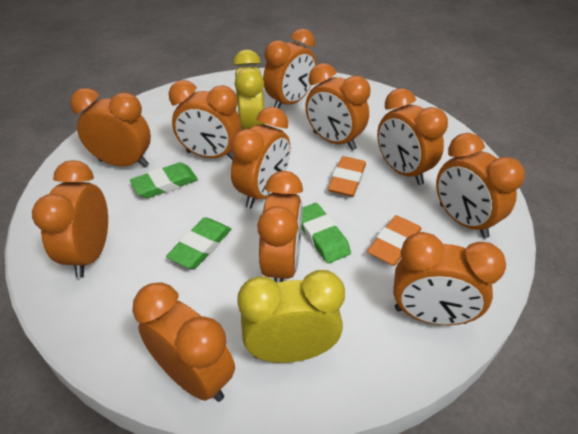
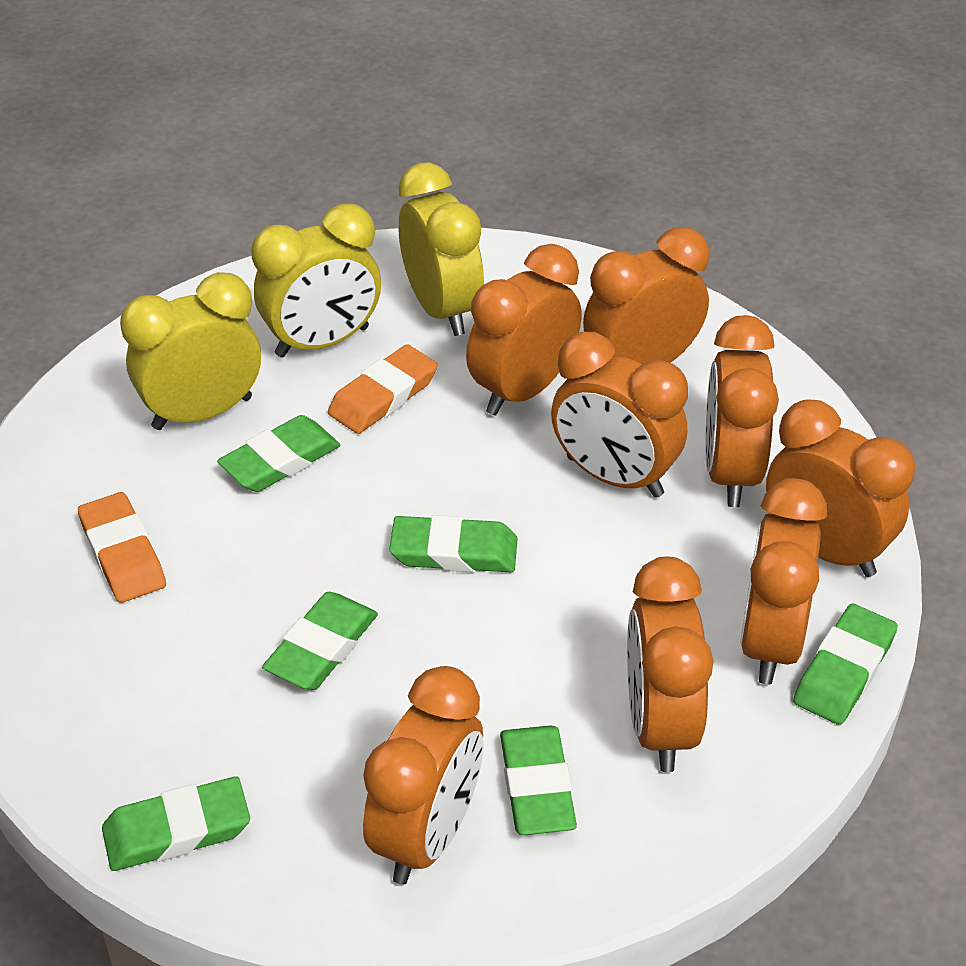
green eraser: [130,162,198,198] [166,217,231,269] [302,203,351,264] = 3 -> [102,776,250,871] [217,415,340,492] [262,592,378,690] [389,515,518,572] [500,725,577,835] [793,604,898,725] = 6
orange clock: [32,160,108,278] [70,88,151,167] [132,282,235,402] [169,80,241,160] [231,107,290,209] [257,171,303,283] [263,29,316,108] [305,63,370,150] [377,88,448,185] [393,232,506,325] [436,133,525,238] = 11 -> [363,666,484,885] [466,244,582,416] [551,332,688,498] [583,227,710,364] [627,557,714,772] [705,315,779,507] [740,478,827,685] [766,399,915,577] = 8
yellow clock: [233,49,265,130] [237,270,345,363] = 2 -> [120,272,261,430] [252,204,381,358] [399,163,484,336] = 3

